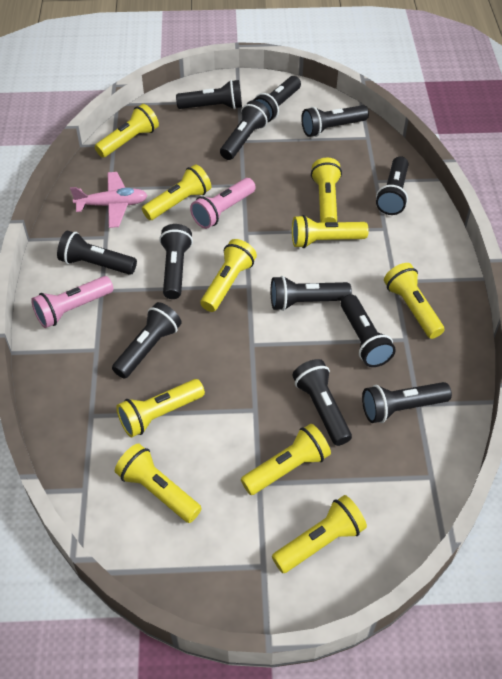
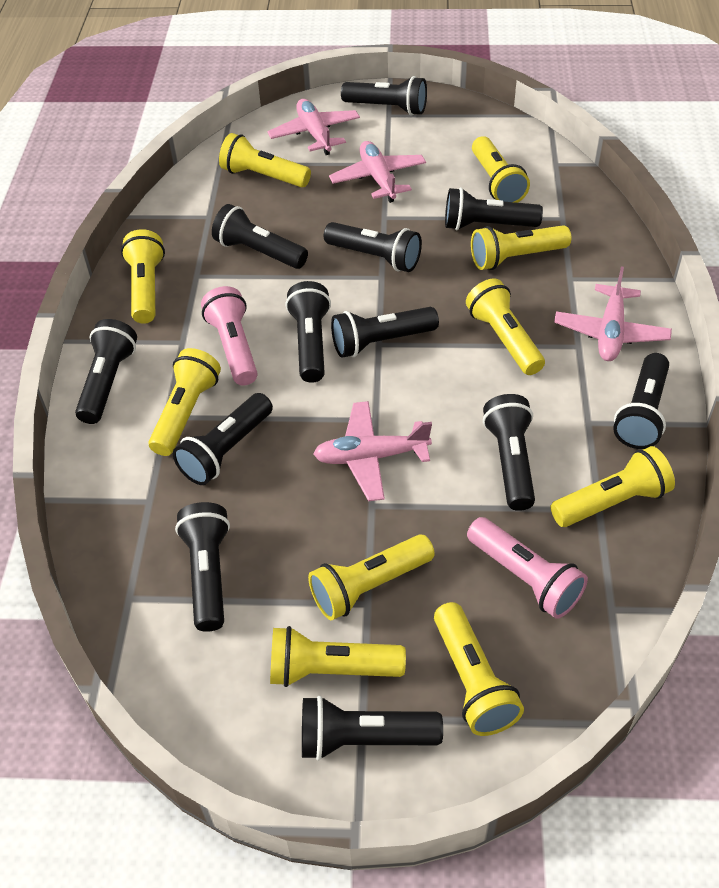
pink plane: [70,172,148,228] = 1 -> [267,99,360,155] [314,401,432,501] [329,141,426,203] [554,266,672,361] = 4

